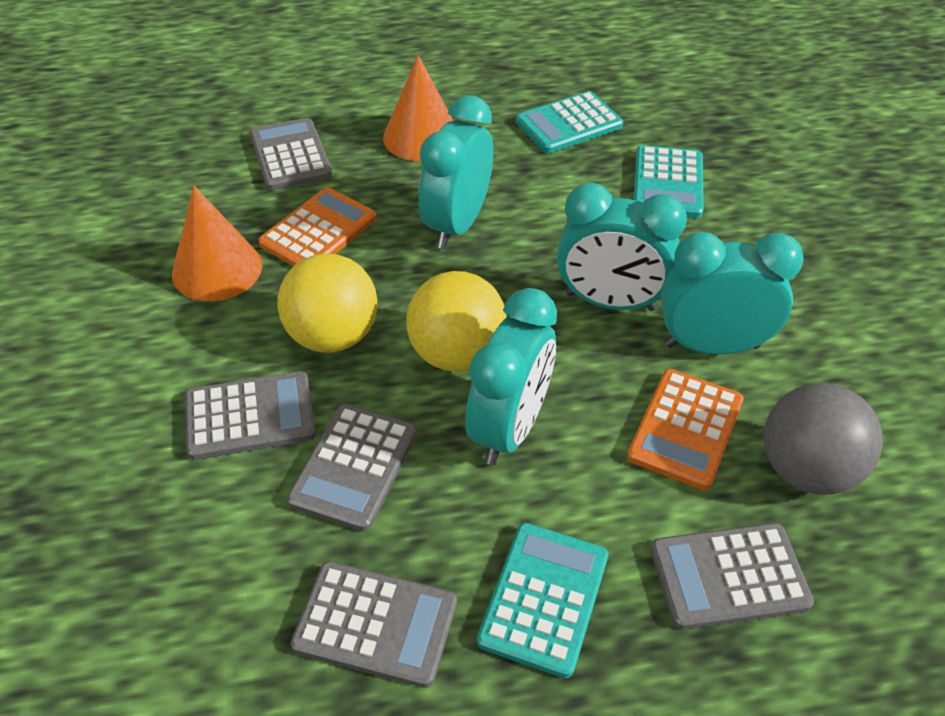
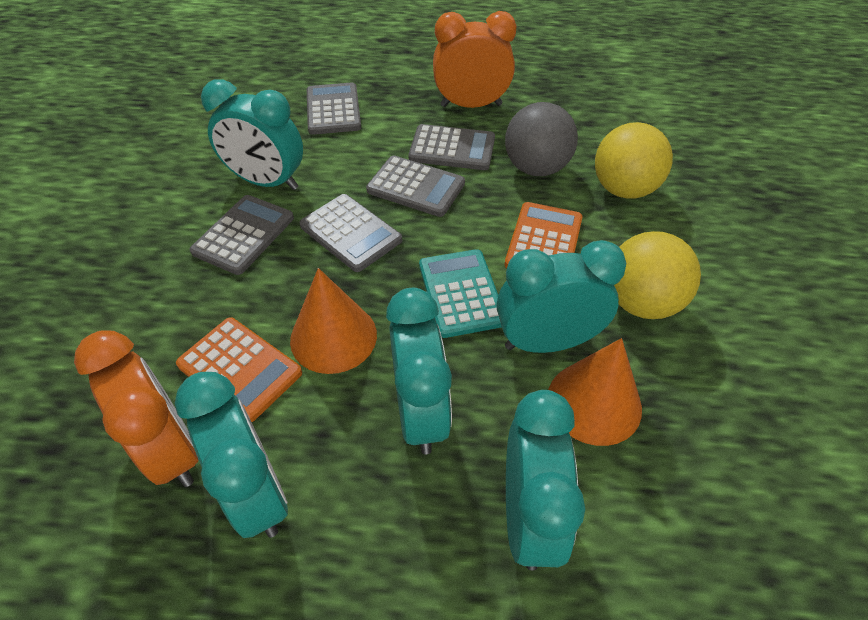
orange clock: none = 0 -> [74,331,199,487] [433,11,517,108] = 2
turquoise calculator: [477,523,608,678] [516,91,623,153] [634,145,704,218] = 3 -> [419,249,502,338] = 1
turquoise clock: [418,95,493,249] [465,288,557,465] [557,182,687,311] [661,232,804,355] = 4 -> [175,372,288,538] [201,79,303,190] [386,288,452,454] [497,240,626,353] [506,390,585,570] = 5

